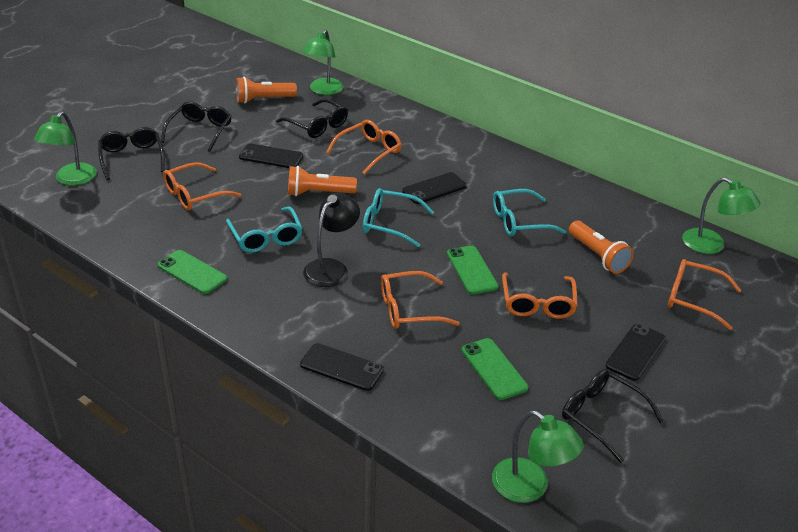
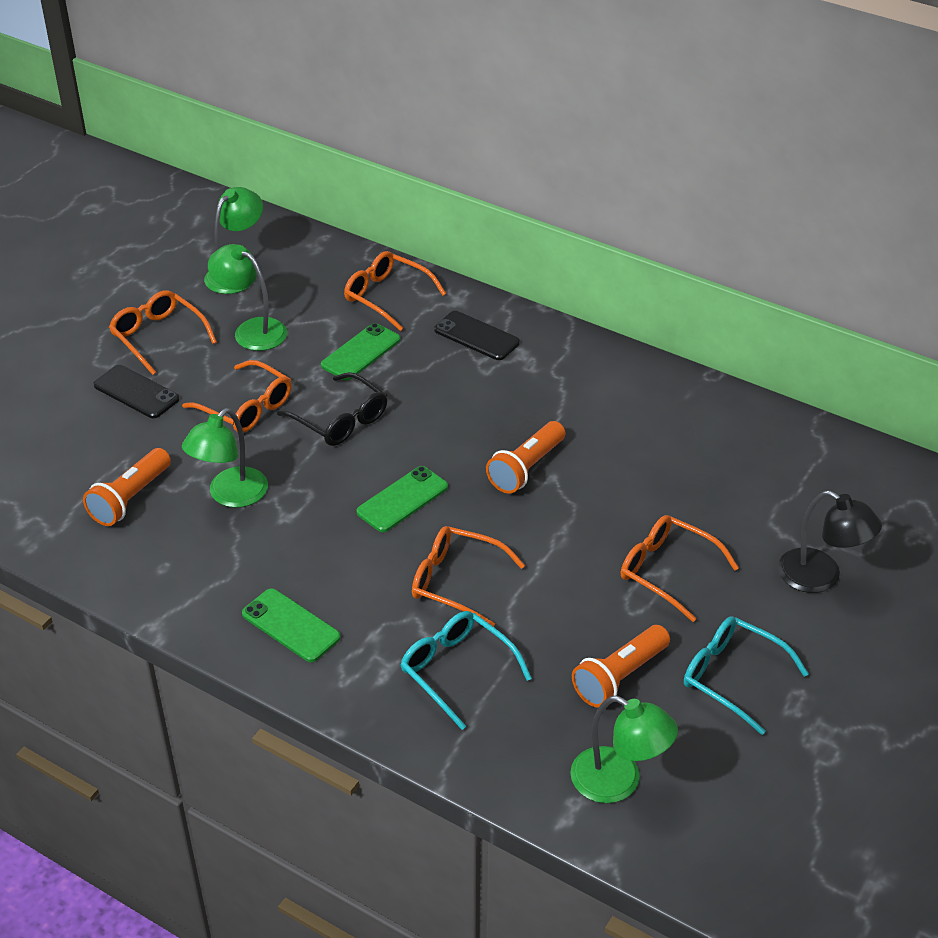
black glasses: [98,127,165,180] [161,101,232,152] [276,99,348,138] [562,369,664,463] = 4 -> [277,372,388,446] = 1
black phone: [239,144,303,168] [300,343,384,391] [402,172,467,204] [605,324,666,381] = 4 -> [93,365,179,418] [434,311,520,360] = 2
turquoise glasses: [226,207,303,253] [363,188,434,247] [493,189,566,236] = 3 -> [401,611,532,730] [684,616,809,735] = 2

